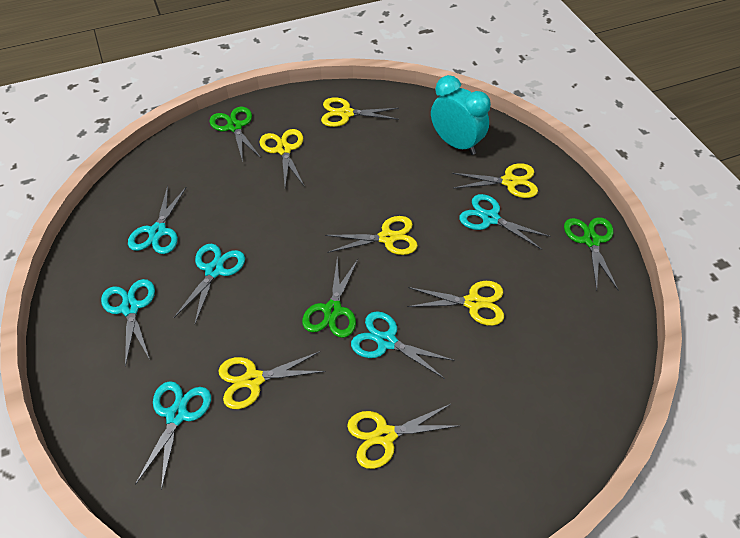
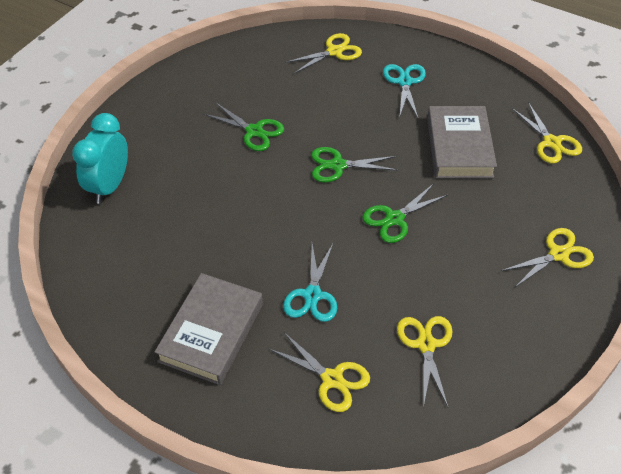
grey book: none = 0 -> [155,273,263,385] [427,106,497,178] = 2
turquoise scissors: [101,279,155,367] [128,185,186,254] [136,381,211,490] [174,244,245,324] [351,311,455,379] [459,194,551,250] = 6 -> [283,244,337,322] [383,64,426,118] = 2
yellow scissors: [218,351,326,409] [260,129,305,187] [321,97,399,127] [325,216,418,255] [347,404,461,469] [407,281,504,326] [452,163,538,198] = 7 -> [269,332,370,412] [285,33,362,73] [397,316,453,408] [501,228,594,288] [512,102,582,164] = 5

